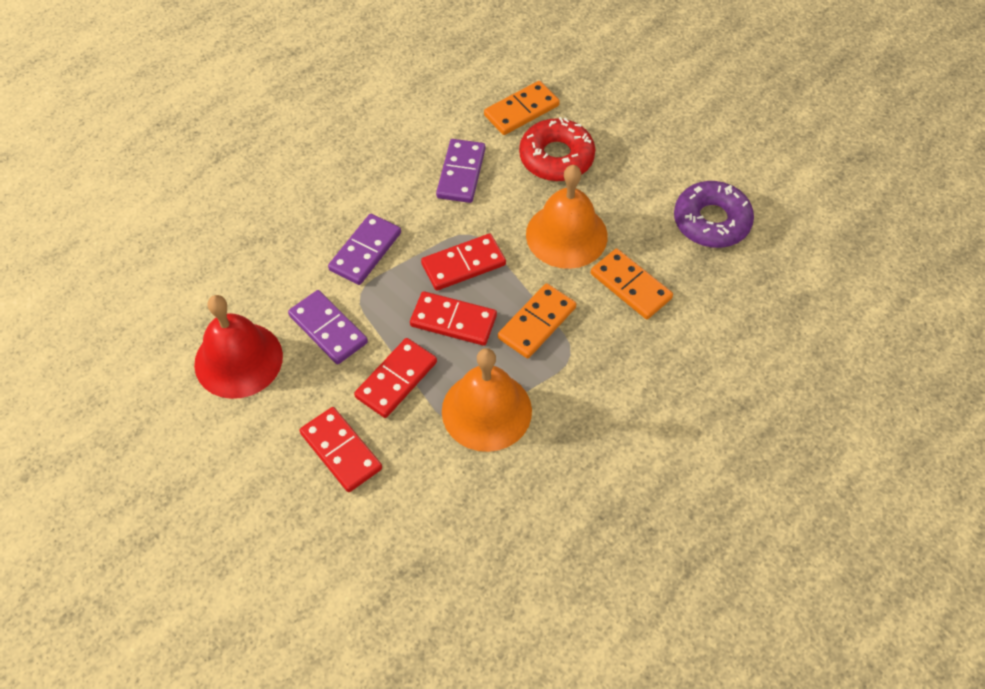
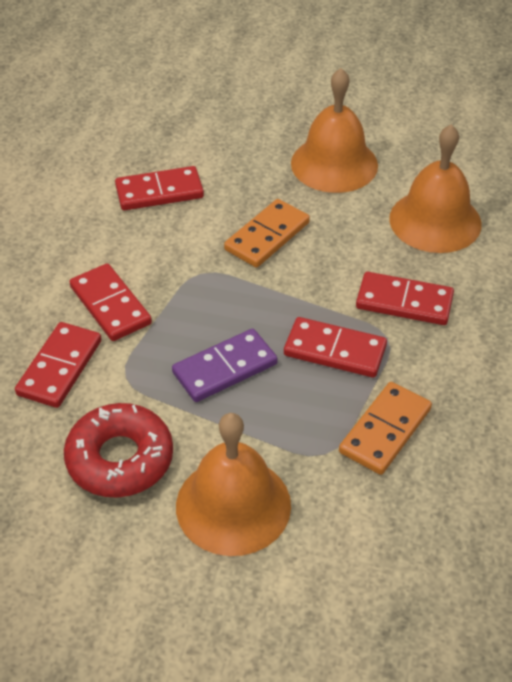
orange bell: [442,348,532,452] [526,165,608,269] = 2 -> [176,413,291,556] [291,68,378,193] [389,124,482,253] = 3
orange domino: [484,81,560,135] [498,283,576,358] [591,249,673,319] = 3 -> [224,199,310,267] [339,382,432,475] = 2
purple domino: [288,290,368,364] [328,214,401,285] [436,139,486,203] = 3 -> [172,329,278,402] = 1
purple donut: [674,181,754,248] = 1 -> none = 0
red bell: [194,295,283,399] = 1 -> none = 0
red domino: [300,407,382,492] [354,338,437,418] [410,291,497,346] [421,234,506,291] = 4 -> [15,322,101,408] [69,263,152,341] [115,166,204,210] [284,317,387,378] [356,272,454,325] = 5

